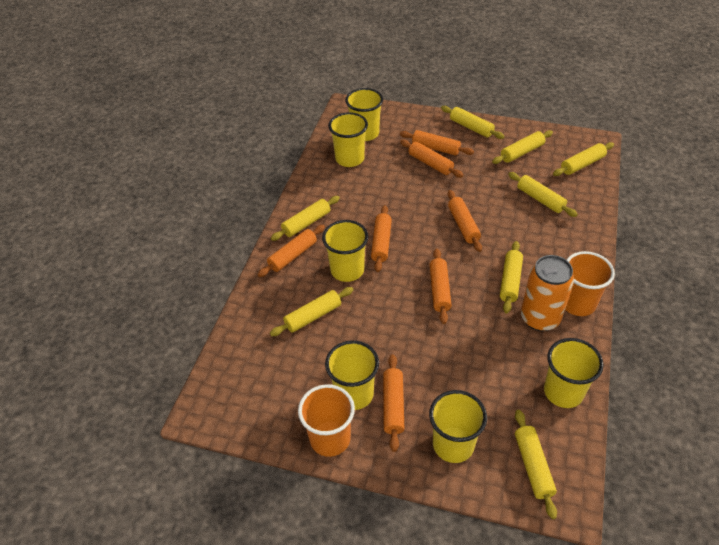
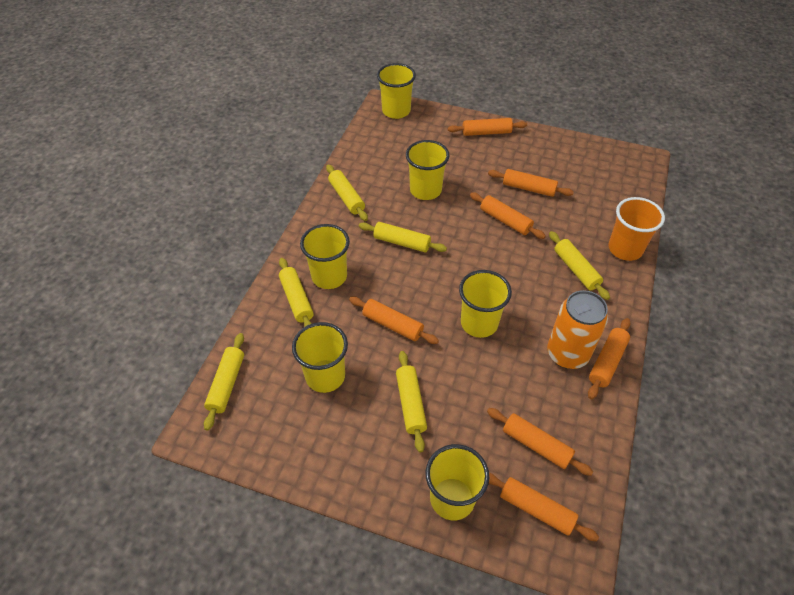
orange cup: [298,384,355,457] [565,251,615,316] = 2 -> [608,197,665,261] = 1
yellow rolling pin: [270,287,354,336] [271,196,340,241] [441,106,505,139] [492,130,553,164] [500,241,523,314] [508,172,578,217] [515,410,557,519] [553,142,614,176] = 8 -> [204,333,244,431] [279,258,314,327] [326,165,368,221] [359,222,447,252] [396,351,427,453] [549,231,610,300] = 6

